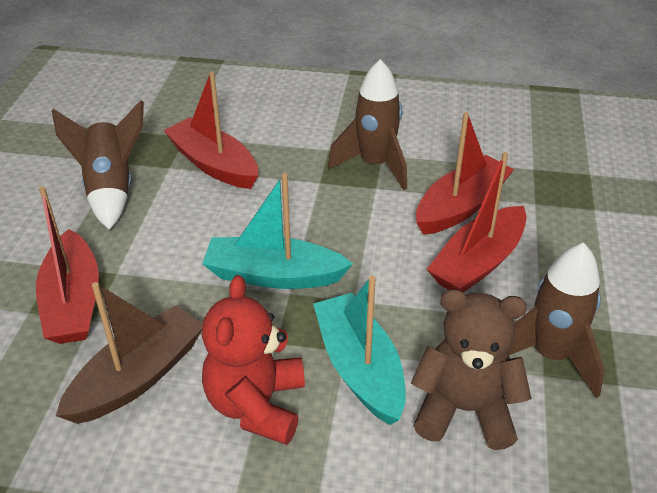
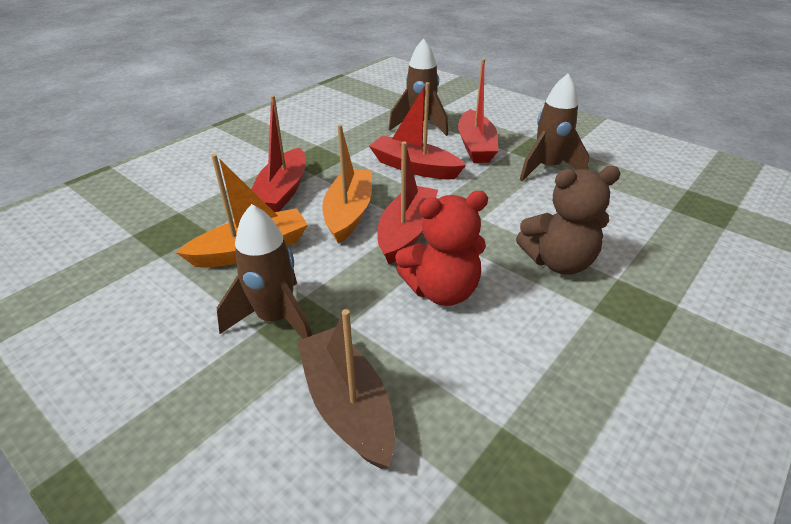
orange boat: none = 0 -> [176,154,308,268] [323,124,372,244] = 2
turquoise boat: [202,173,353,289] [313,276,406,425] = 2 -> none = 0

